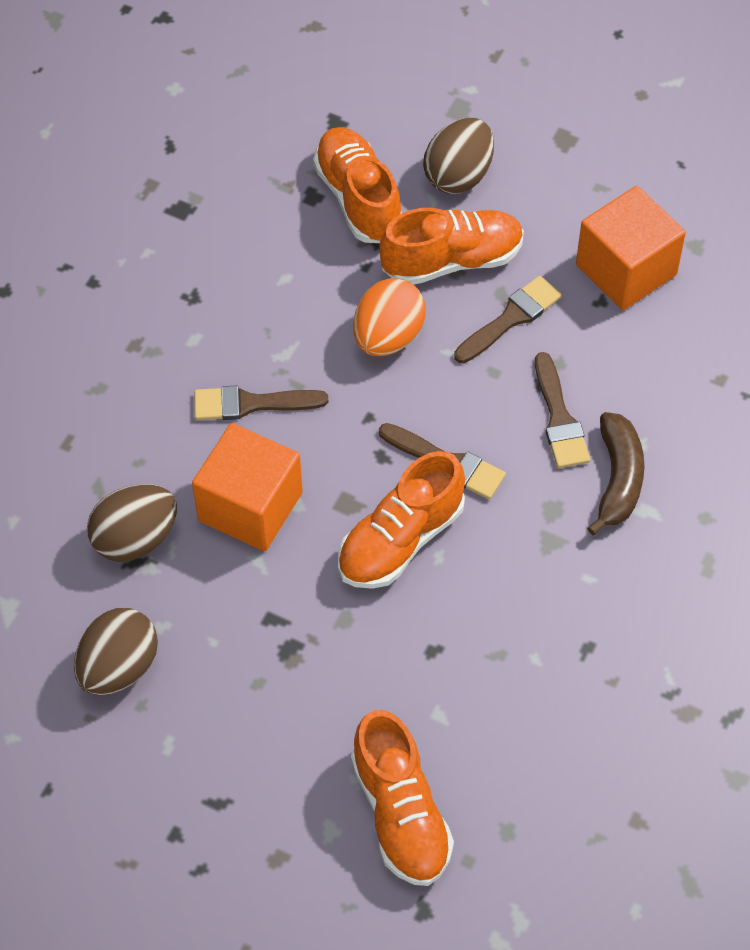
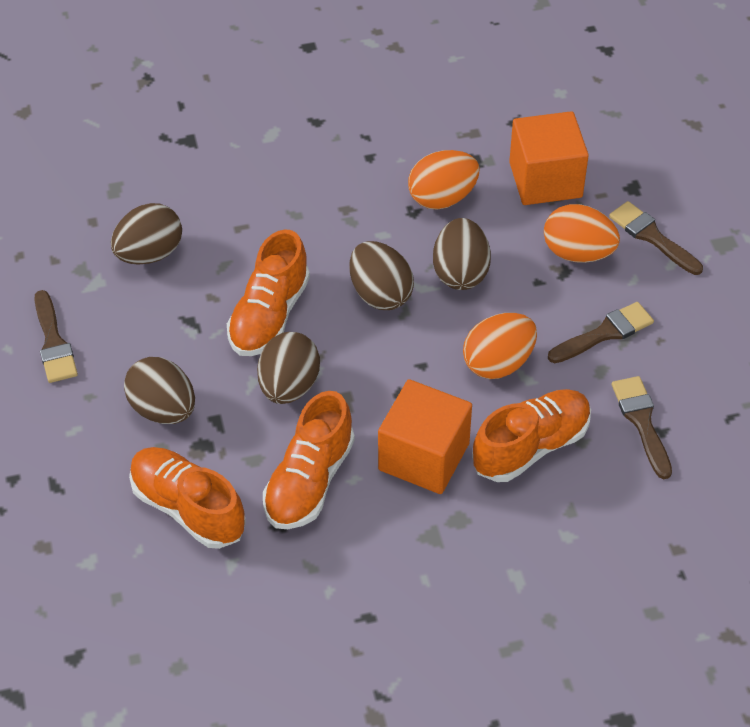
brown banana: [587,412,645,535] = 1 -> none = 0
brown egg: [74,608,158,695] [87,484,177,562] [423,118,494,194] = 3 -> [111,203,182,265] [124,357,195,424] [257,332,320,404] [350,241,414,310] [433,218,491,290] = 5
orange egg: [353,278,426,356] = 1 -> [408,150,480,210] [463,313,537,379] [544,204,620,263] = 3

